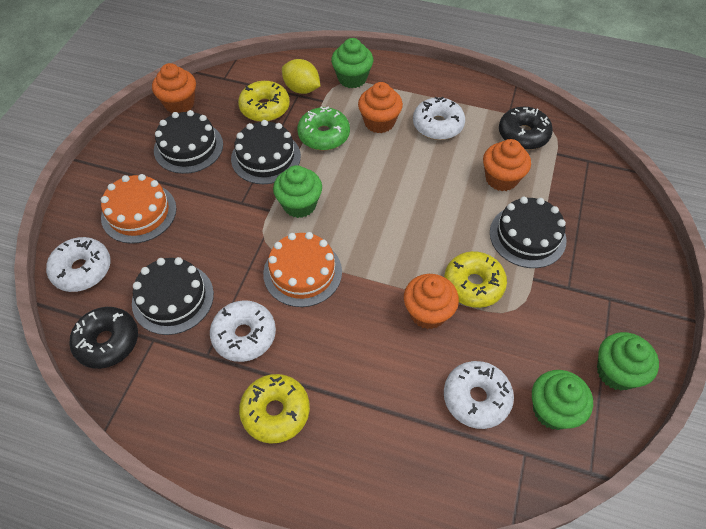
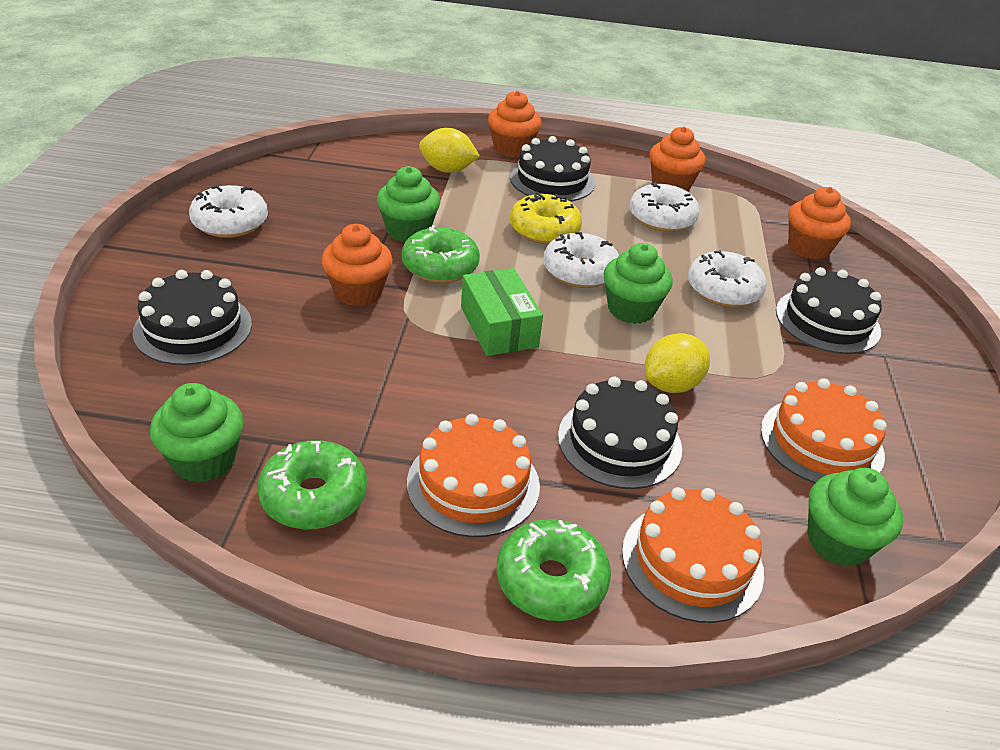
black donut: [69,307,138,369] [499,107,553,150] = 2 -> none = 0
green box: none = 0 -> [461,268,543,356] = 1
green donut: [297,107,350,150] = 1 -> [257,440,367,529] [402,225,480,283] [497,519,611,621] = 3
orange cake: [101,174,177,244] [263,232,342,307] = 2 -> [407,414,540,537] [622,487,764,623] [761,378,887,483] = 3
yellow donut: [238,81,290,122] [239,374,310,444] [444,251,507,308] = 3 -> [510,192,582,244] = 1
yellow lemon: [282,59,320,94] = 1 -> [419,128,480,173] [645,333,710,393] = 2

